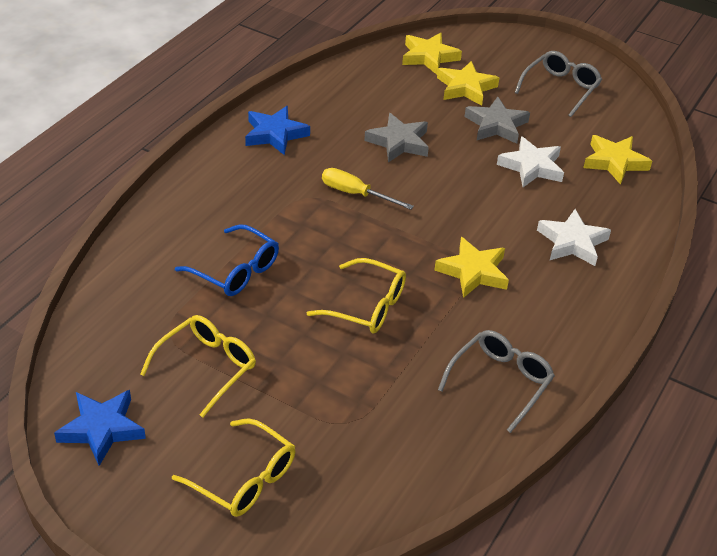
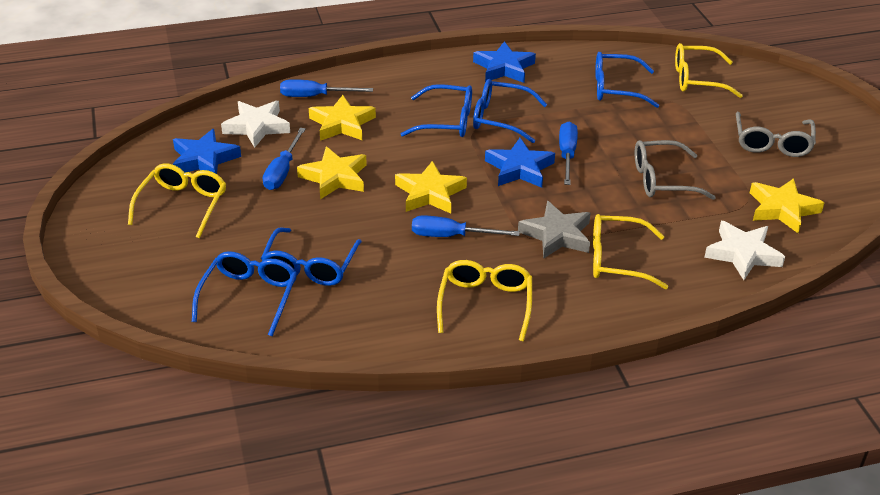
blue glasses: [175,224,279,296] = 1 -> [192,251,297,336] [261,227,362,286] [401,84,472,137] [473,79,547,143] [595,52,659,108] = 5
blue screwdriver: none = 0 -> [263,128,306,190] [280,79,373,97] [412,215,520,237] [559,122,578,185] = 4
blue star: [54,390,146,466] [245,106,310,155] = 2 -> [172,129,241,174] [473,41,536,83] [485,138,555,188] = 3
grey star: [364,113,429,162] [464,97,530,144] = 2 -> [518,201,591,259] = 1
yellow glasses: [140,315,256,417] [172,418,295,517] [307,258,406,333] = 3 -> [128,163,226,238] [437,260,532,341] [593,214,668,289] [675,43,743,98] = 4
yellow screwdriver: [322,168,414,210] = 1 -> none = 0

